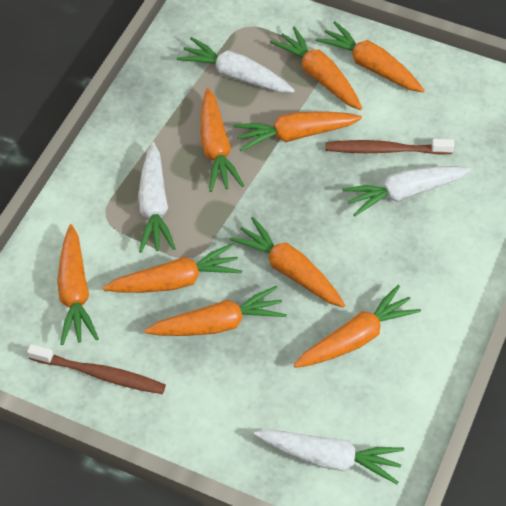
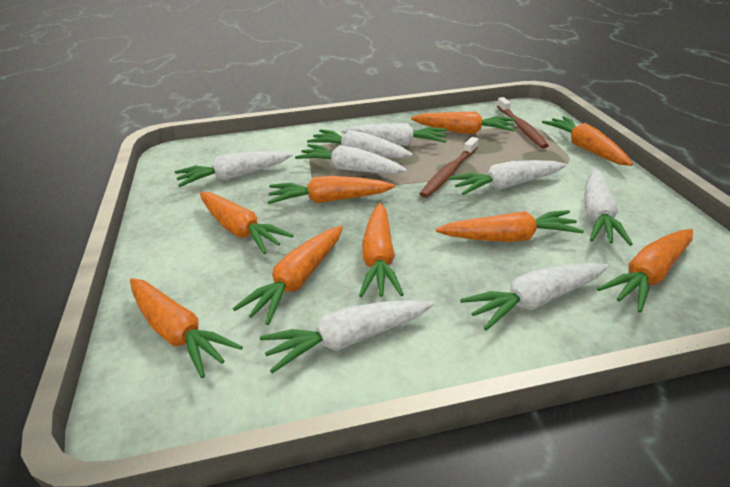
white carrot: [138,142,176,253] [177,37,295,93] [254,429,404,484] [342,166,471,216] = 4 -> [175,151,292,187] [260,300,434,373] [295,144,407,174] [307,129,413,158] [341,123,447,146] [449,160,566,195] [460,263,609,331] [584,168,633,246] = 8

